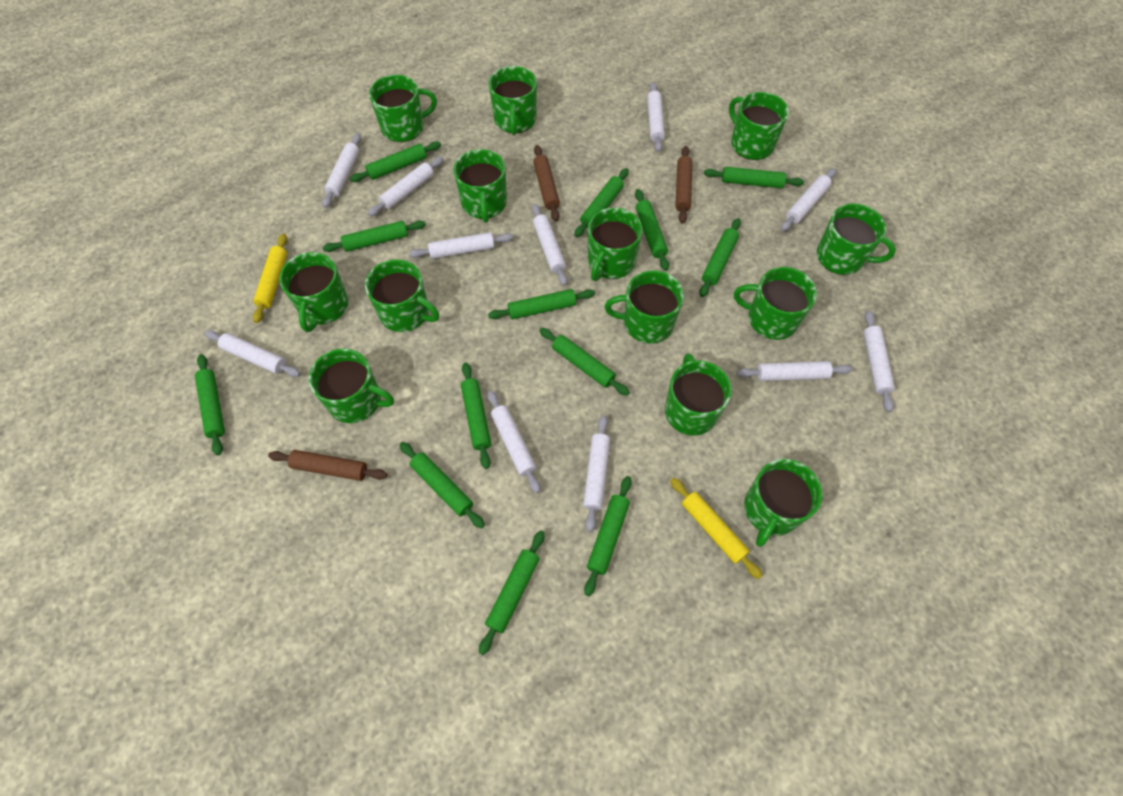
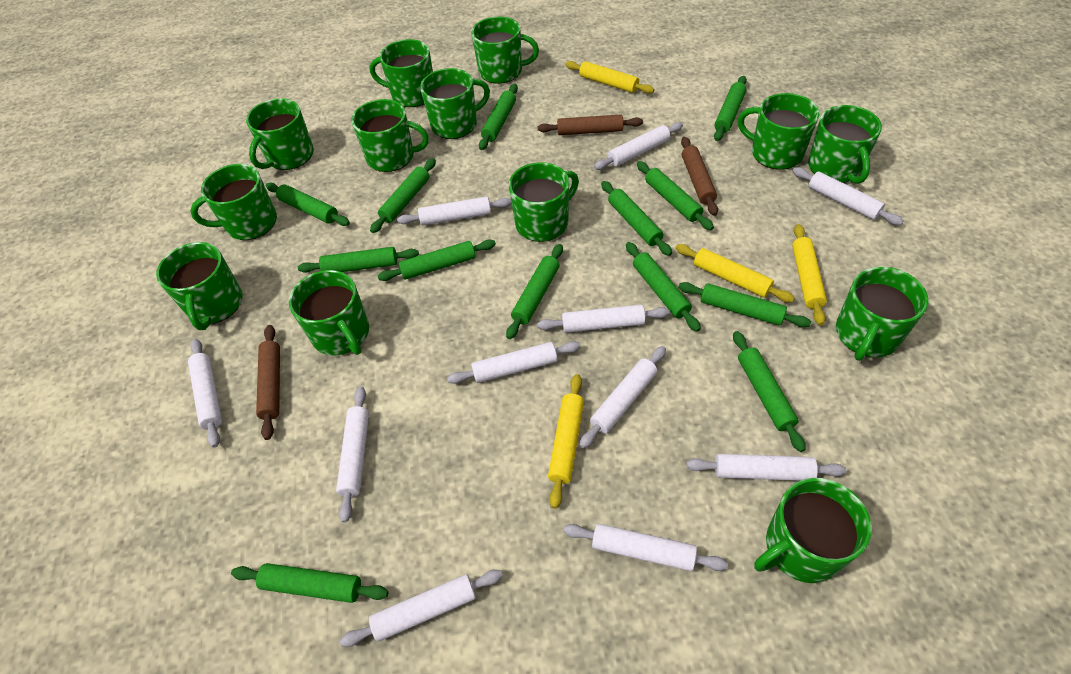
yellow rolling pin: [253,233,287,323] [670,478,762,579] = 2 -> [548,374,584,509] [566,61,654,94] [676,244,794,302] [792,224,827,326] = 4

